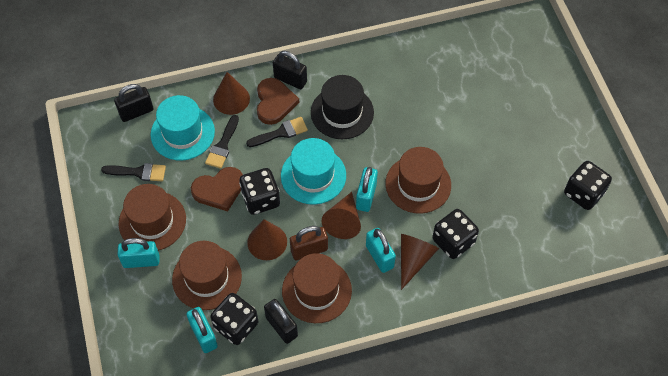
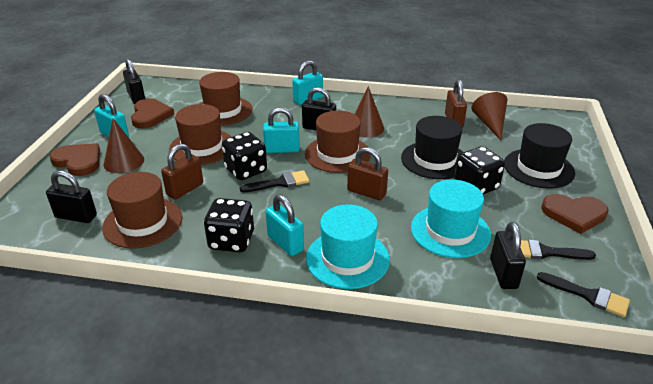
black dice: [210,293,258,345] [239,168,280,215] [432,209,479,259] [564,161,612,210] = 4 -> [204,198,254,252] [222,132,267,180] [454,146,505,194] = 3
black hat: [311,75,374,139] = 1 -> [401,116,463,179] [504,123,575,189] = 2
black padlock: [114,84,153,122] [264,299,298,344] [273,51,307,89] = 3 -> [46,170,97,223] [123,58,145,104] [302,87,336,130] [490,222,526,289] = 4
brown cone: [213,72,250,115] [247,219,287,260] [321,192,361,239] [401,234,439,290] = 4 -> [104,118,144,173] [355,86,384,138] [471,92,508,140] = 3
brown heart: [191,167,243,211] [257,78,299,125] = 2 -> [50,143,100,176] [131,98,174,128] [541,194,608,234] = 3
brown padlock: [290,226,328,260] = 1 -> [161,144,203,200] [347,147,388,200] [445,80,467,128] = 3

